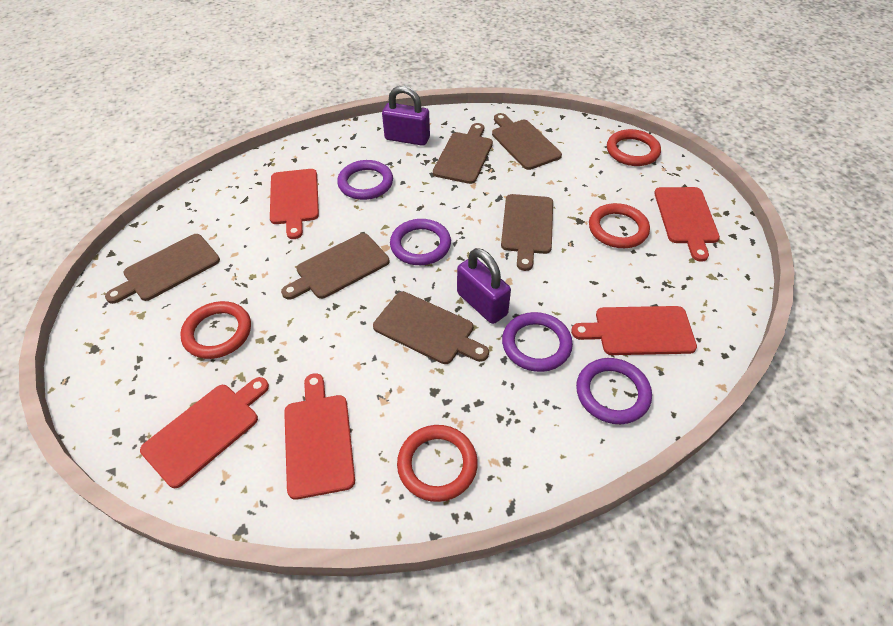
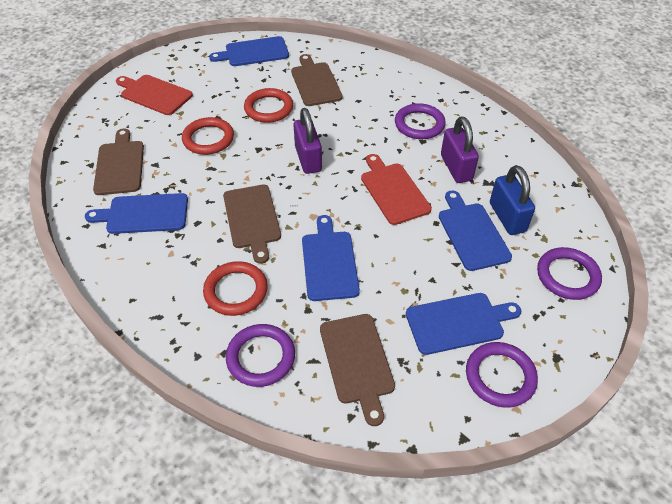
blue cutting board: none = 0 -> [85,193,188,234] [209,36,289,66] [302,215,360,301] [406,293,521,355] [439,191,512,271] = 5
blue padlock: none = 0 -> [490,165,535,235] = 1
brown cutting board: [105,234,220,304] [281,233,389,299] [373,292,489,364] [433,123,493,184] [492,113,562,170] [501,194,553,271] = 6 -> [93,128,144,195] [223,185,281,264] [291,54,343,106] [320,314,395,426] = 4
red cutting board: [140,377,269,488] [270,169,319,239] [284,373,355,500] [571,306,697,355] [654,187,720,262] = 5 -> [116,75,193,115] [361,154,432,225] = 2
red ring: [180,301,251,359] [397,425,478,502] [589,203,650,248] [607,129,661,166] = 4 -> [182,117,234,155] [203,261,268,316] [244,88,293,123] = 3

